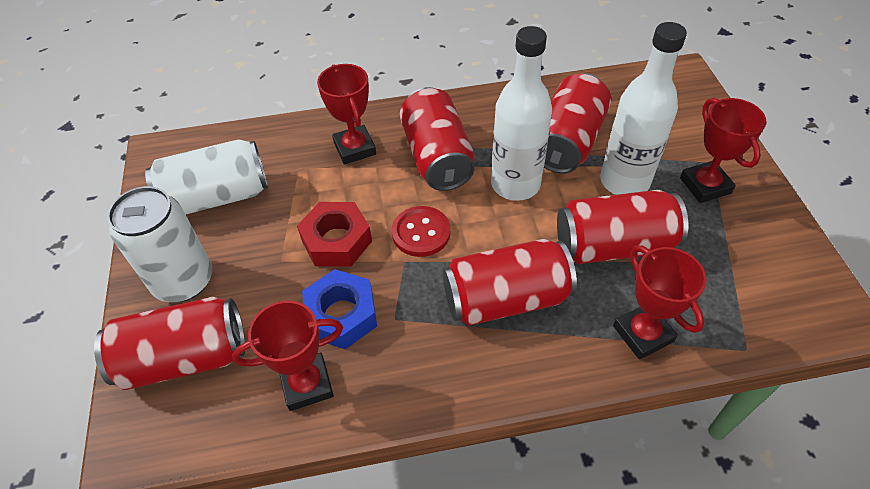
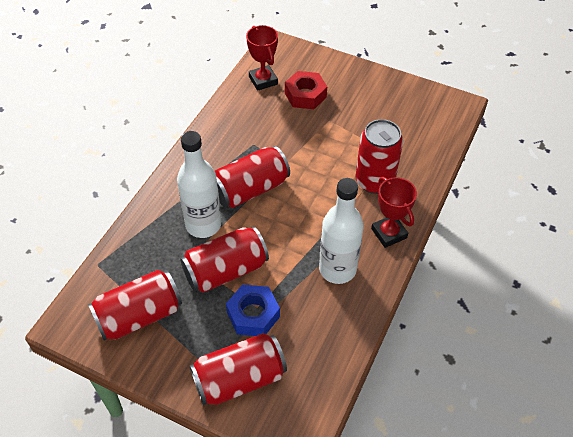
red button: [392,206,450,257] = 1 -> none = 0
red trophy: [232,301,343,411] [317,64,376,164] [613,245,707,360] [680,98,766,203] = 4 -> [246,25,278,91] [371,177,417,248] = 2
white can: [107,186,212,302] [145,139,268,215] = 2 -> none = 0

